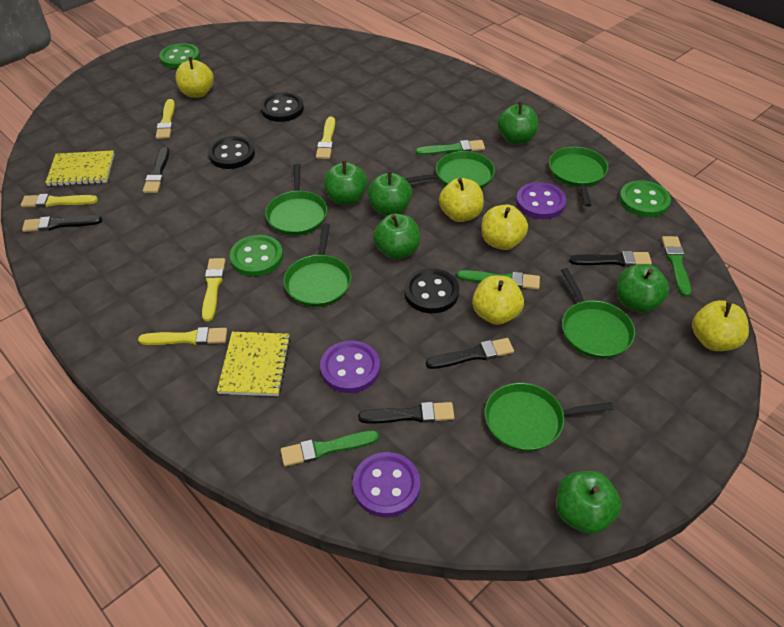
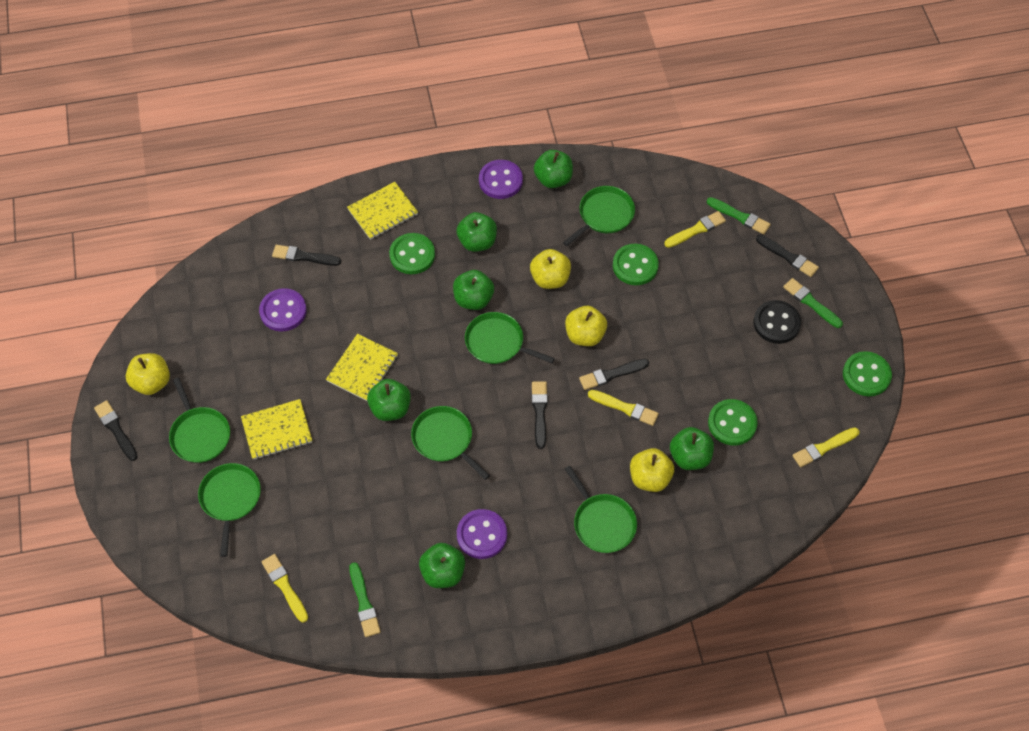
black button: [208,136,255,169] [261,92,304,122] [404,268,459,313] = 3 -> [753,300,801,344] = 1
green brush: [281,431,379,467] [416,140,485,155] [457,270,540,290] [662,236,691,297] = 4 -> [349,562,381,637] [707,197,771,234] [783,278,843,328] = 3
green button: [159,43,200,69] [230,235,283,277] [619,180,671,217] = 3 -> [389,233,435,274] [613,244,659,285] [708,399,758,446] [843,351,892,396] = 4
yellow apple: [176,57,214,98] [439,178,484,222] [472,276,524,325] [482,204,528,250] [692,300,749,351] = 5 -> [126,353,170,395] [530,249,571,289] [565,306,607,346] [630,448,674,492] = 4
yellow brush: [21,194,98,208] [138,327,227,345] [156,99,175,139] [202,258,226,322] [316,117,335,159] = 5 -> [261,554,308,623] [588,390,659,426] [664,211,726,248] [792,427,859,467] = 4
yellow notebook: [45,150,114,186] [217,332,291,396] = 2 -> [241,399,312,460] [326,334,398,401] [347,182,418,240] = 3

